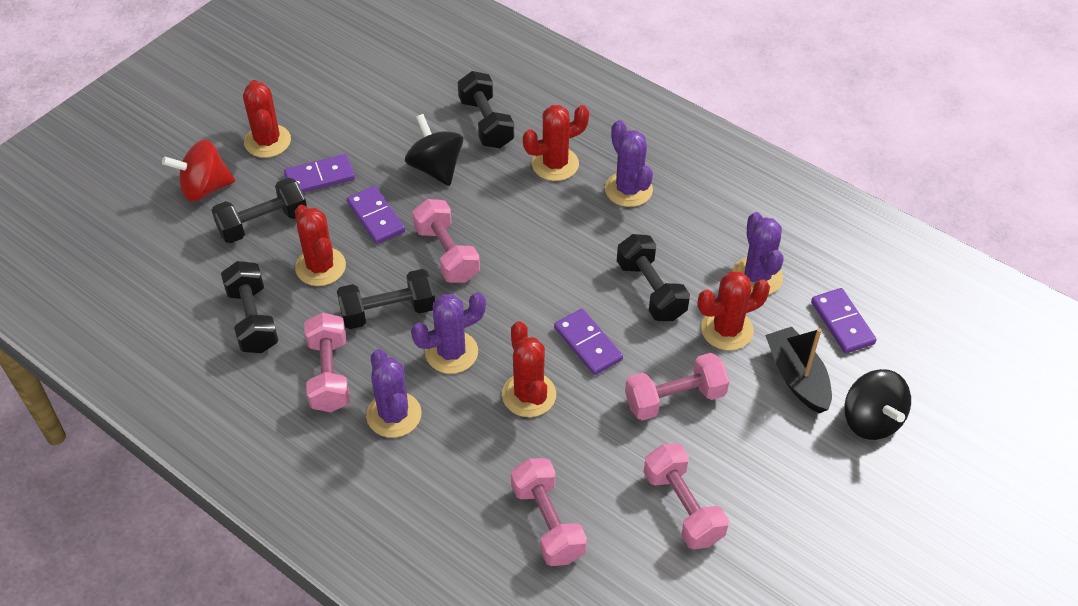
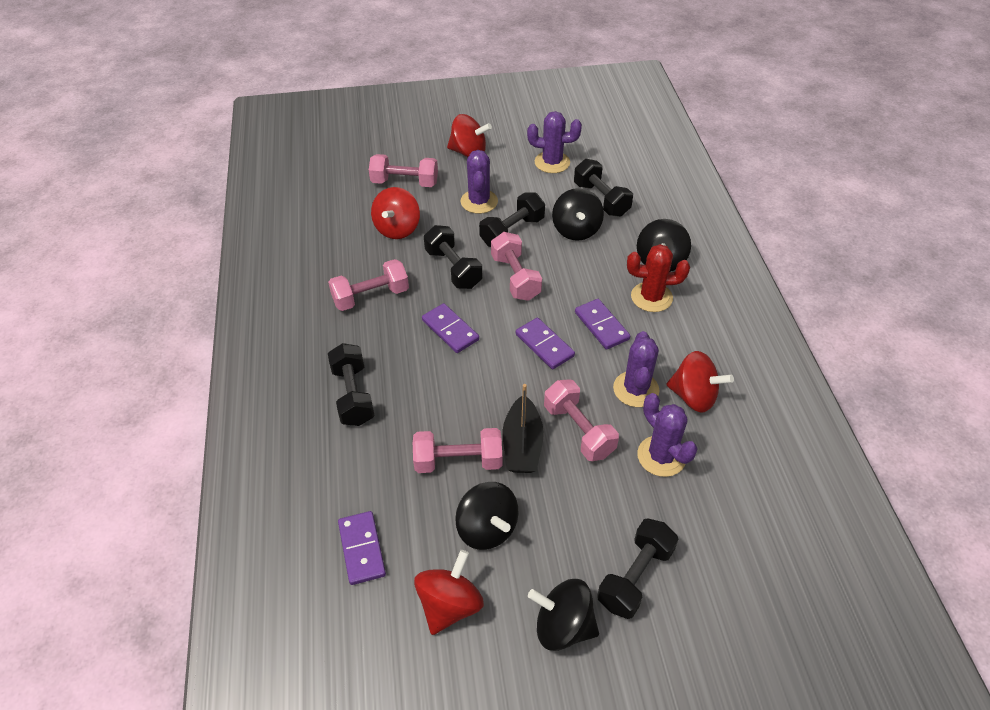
black spinning top: [405,114,463,186] [844,369,911,440] = 2 -> [455,482,519,550] [528,579,599,651] [552,188,604,241] [637,219,691,272] = 4
red cactus: [243,80,291,158] [295,205,346,286] [502,321,556,417] [523,105,589,181] [698,271,770,350] = 5 -> [627,244,690,312] = 1
red spinning top: [162,140,235,201] = 1 -> [371,187,420,239] [414,550,484,635] [447,114,492,157] [666,351,734,412] = 4

